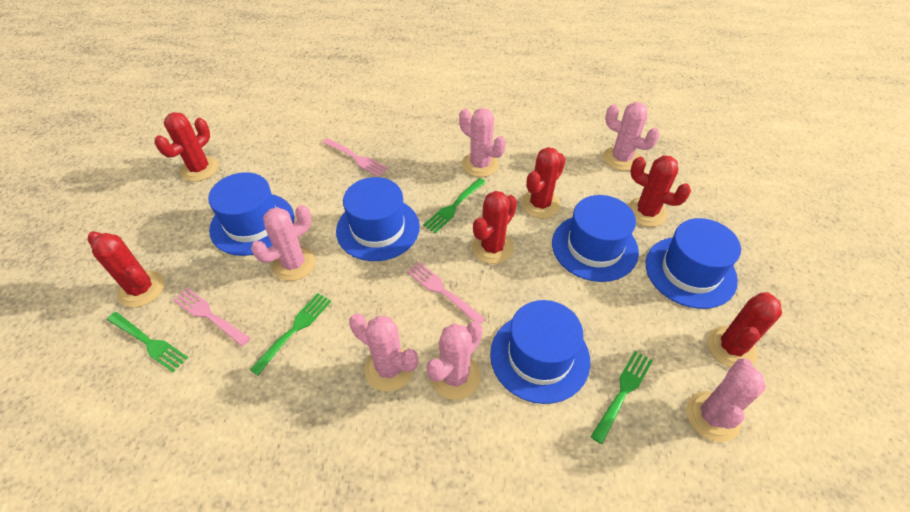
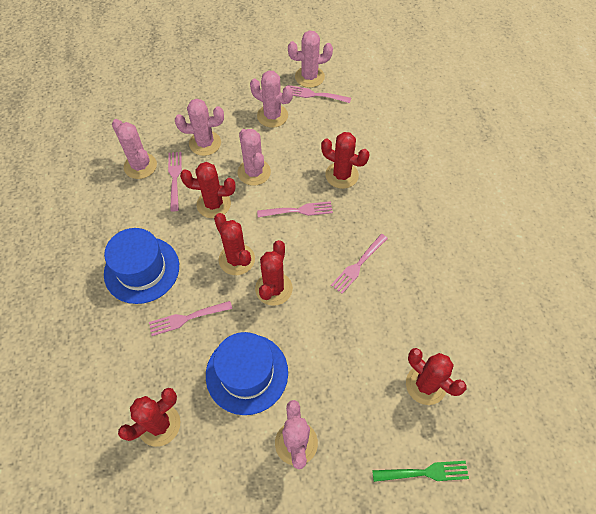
blue hat: [208,172,294,256] [336,177,420,261] [490,300,590,404] [552,195,639,282] [645,218,741,309] = 5 -> [104,228,179,304] [206,332,288,415] = 2
green fork: [107,312,188,372] [250,293,331,375] [423,178,486,233] [591,351,653,444] = 4 -> [372,461,469,482] = 1
pink fork: [173,288,250,347] [323,138,388,177] [407,262,485,324] = 3 -> [149,301,232,336] [168,152,182,212] [257,201,333,217] [288,85,351,103] [331,234,388,294] = 5

